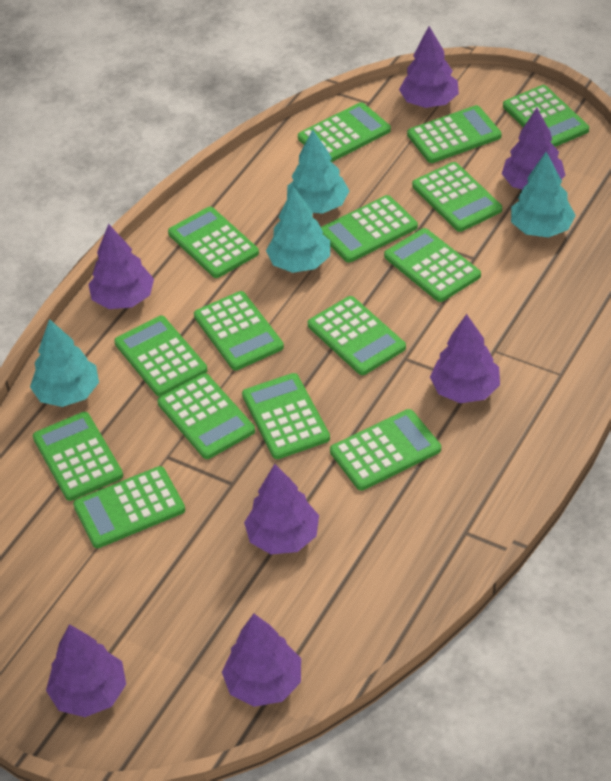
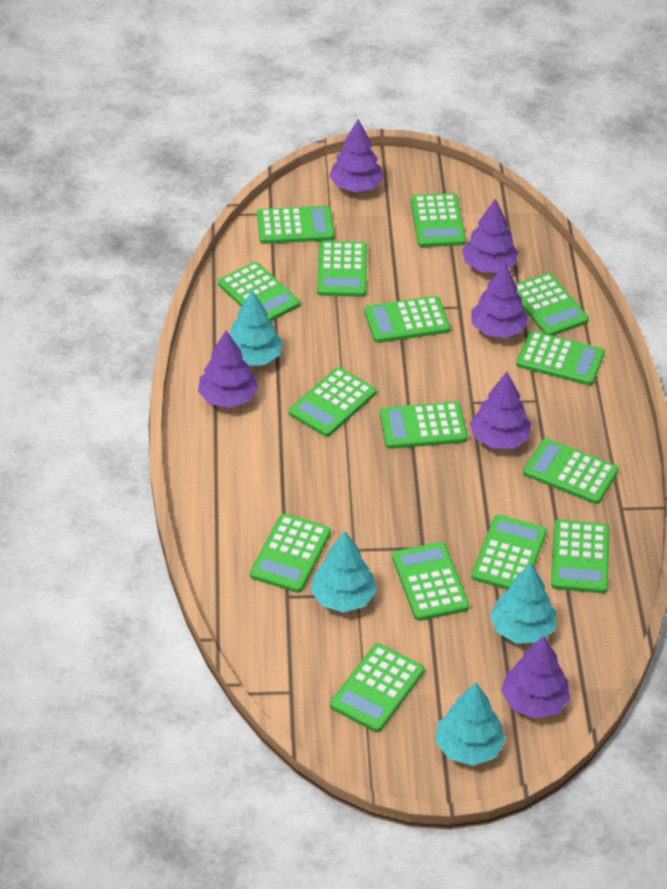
purple tree: [46,624,126,717] [88,224,154,309] [222,614,301,707] [244,464,319,554] [399,26,459,108] [430,314,500,403] [502,108,566,190] = 7 -> [198,331,258,408] [329,119,384,192] [462,199,518,273] [470,372,531,449] [471,262,529,338] [501,636,570,718] = 6

